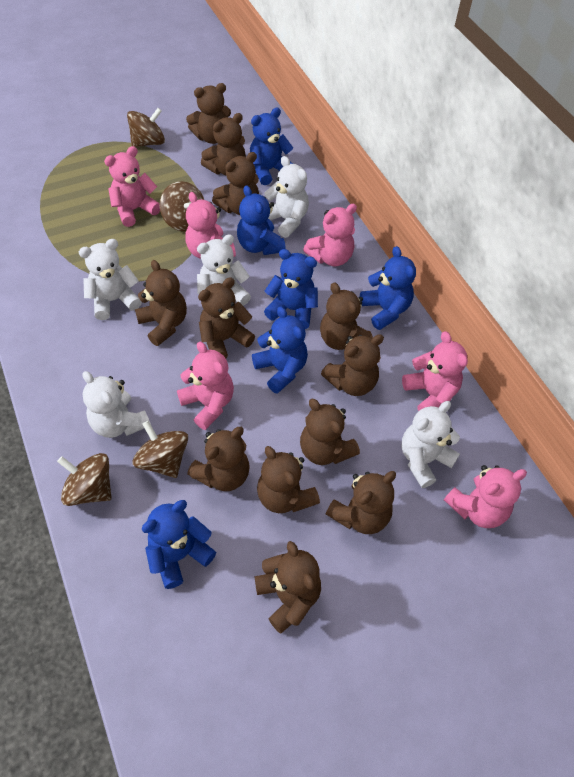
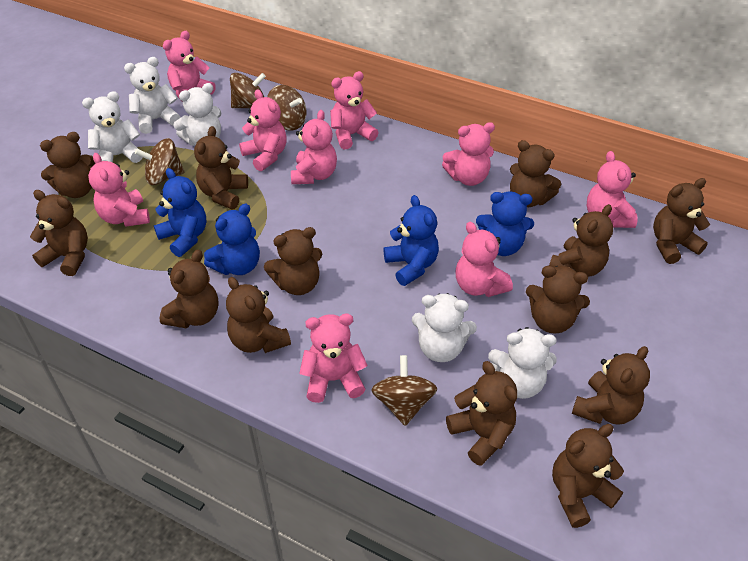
blue teddy bear: [142,500,216,589] [237,185,286,255] [250,107,293,185] [252,306,308,394] [264,249,318,329] [360,246,416,330] = 6 -> [154,168,206,257] [204,204,260,275] [383,195,439,286] [476,191,534,256] = 4
brown teddy bear: [135,260,187,346] [186,83,231,144] [187,427,250,491] [198,277,255,358] [201,113,246,175] [212,152,259,215] [254,541,321,633] [257,446,320,513] [300,399,360,465] [320,282,373,350] [321,334,384,396] [326,471,396,534] = 12 -> [30,190,88,276] [40,132,95,198] [160,250,218,329] [194,126,248,209] [226,277,291,353] [264,227,322,295] [446,361,517,466] [510,140,561,207] [526,266,590,333] [549,204,613,277] [552,424,624,528] [572,346,650,425] [653,178,710,264] = 13
pink teddy bear: [104,146,160,227] [177,342,234,430] [185,192,236,259] [303,204,357,266] [402,331,468,411] [444,465,527,528] = 6 -> [88,153,150,227] [163,31,216,102] [239,89,287,171] [291,110,337,184] [299,314,368,403] [330,71,379,150] [442,122,495,186] [455,222,513,297] [587,151,637,228] = 9

